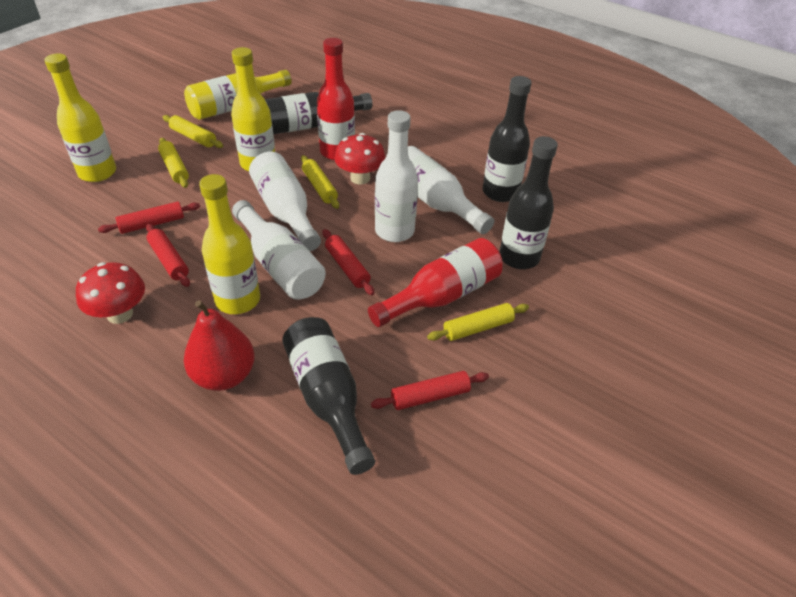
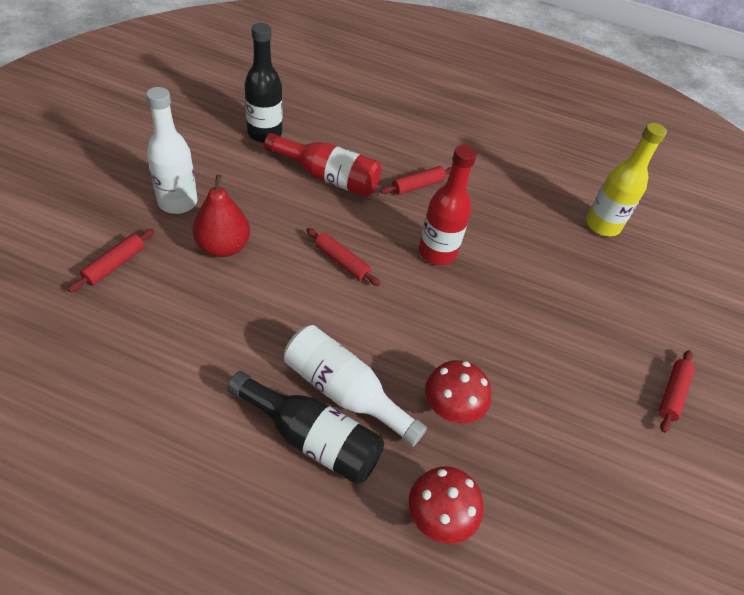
black bottle: [265,92,372,134] [282,317,375,475] [483,76,532,202] [499,136,558,269] = 4 -> [227,371,384,484] [244,23,282,143] = 2
white bottle: [232,200,326,300] [249,151,321,251] [375,110,418,242] [408,146,494,234] = 4 -> [146,87,198,214] [284,325,427,447] = 2
yellow bottle: [44,53,116,182] [184,70,292,120] [199,174,260,314] [231,47,275,171] = 4 -> [586,123,667,236] = 1
yellow rolling pin: [158,138,189,188] [163,115,223,148] [301,155,339,209] [427,303,529,341] = 4 -> none = 0

